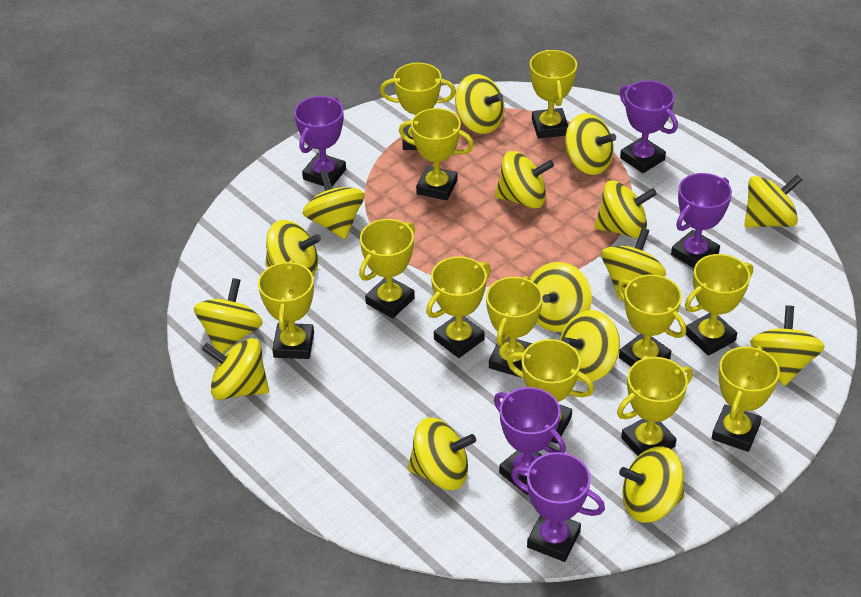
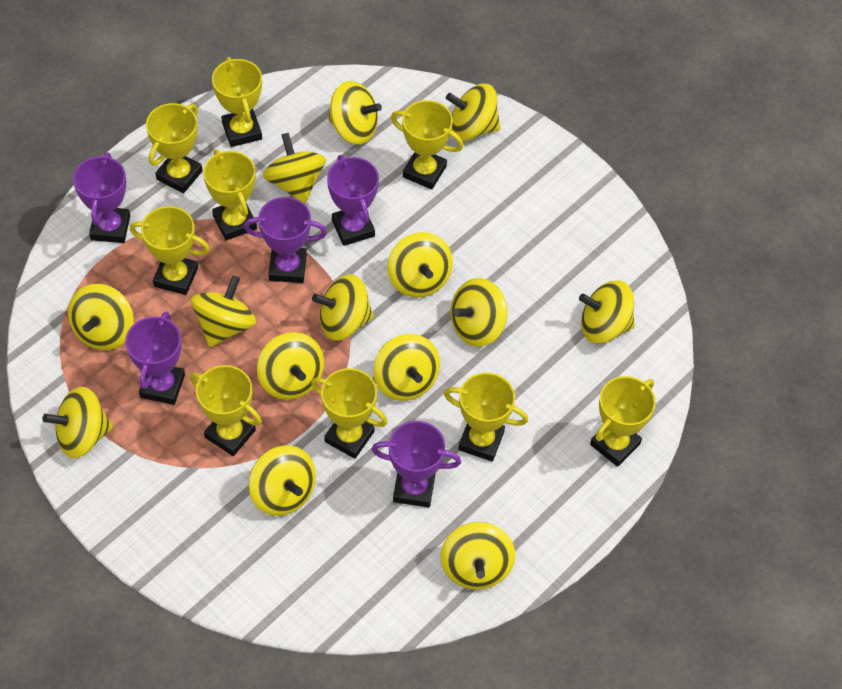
yellow spinning top: [193,278,263,354] [202,338,269,400] [265,220,321,277] [302,170,365,239] [408,418,476,490] [455,74,504,134] [495,151,554,209] [530,262,592,332] [560,310,620,382] [564,113,616,175] [594,180,657,239] [601,228,666,300] [619,446,685,523] [744,174,802,228] [750,306,825,386] = 15 -> [42,387,113,458] [68,284,134,350] [191,275,256,347] [249,445,316,516] [257,332,324,400] [263,133,326,204] [312,274,374,341] [328,81,382,145] [373,334,440,401] [387,232,453,298] [441,522,515,590] [446,84,500,141] [451,278,507,347] [579,280,635,343] = 14
yellow trophy: [258,260,314,359] [359,219,415,318] [380,63,456,150] [399,108,474,201] [426,256,491,358] [486,276,543,377] [507,339,594,444] [530,50,577,139] [617,274,686,366] [617,357,693,456] [685,254,753,356] [711,346,780,452] = 12 -> [130,206,210,295] [146,103,203,193] [190,365,262,456] [203,150,257,241] [212,57,262,147] [311,368,387,459] [391,100,463,189] [444,373,528,461] [590,376,656,467] = 9

